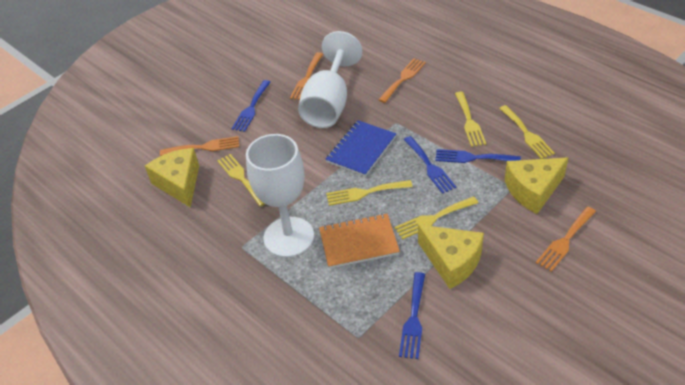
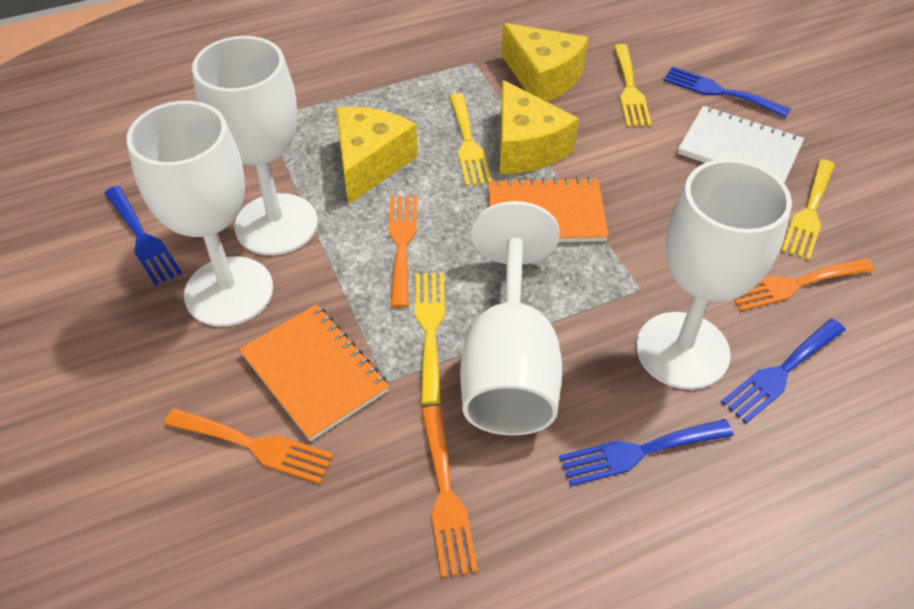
blue notebook: [326,120,396,177] = 1 -> none = 0
orange notebook: [319,213,400,269] = 1 -> [239,304,389,441] [488,177,609,242] = 2
white goblet: [246,134,314,257] [298,31,362,128] = 2 -> [127,101,273,327] [192,36,318,256] [460,201,562,436] [636,159,792,390] = 4
white notebook: none = 0 -> [678,106,804,183] = 1
yellow fork: [217,154,265,206] [326,180,412,206] [394,196,478,240] [455,92,486,147] [499,105,555,159] = 5 -> [415,273,445,404] [449,93,492,186] [614,44,652,127] [781,159,835,260] = 4

